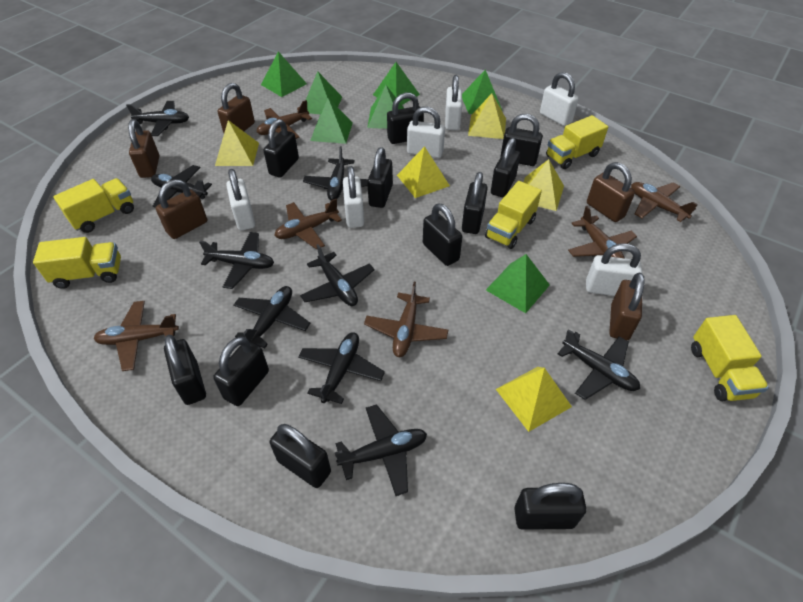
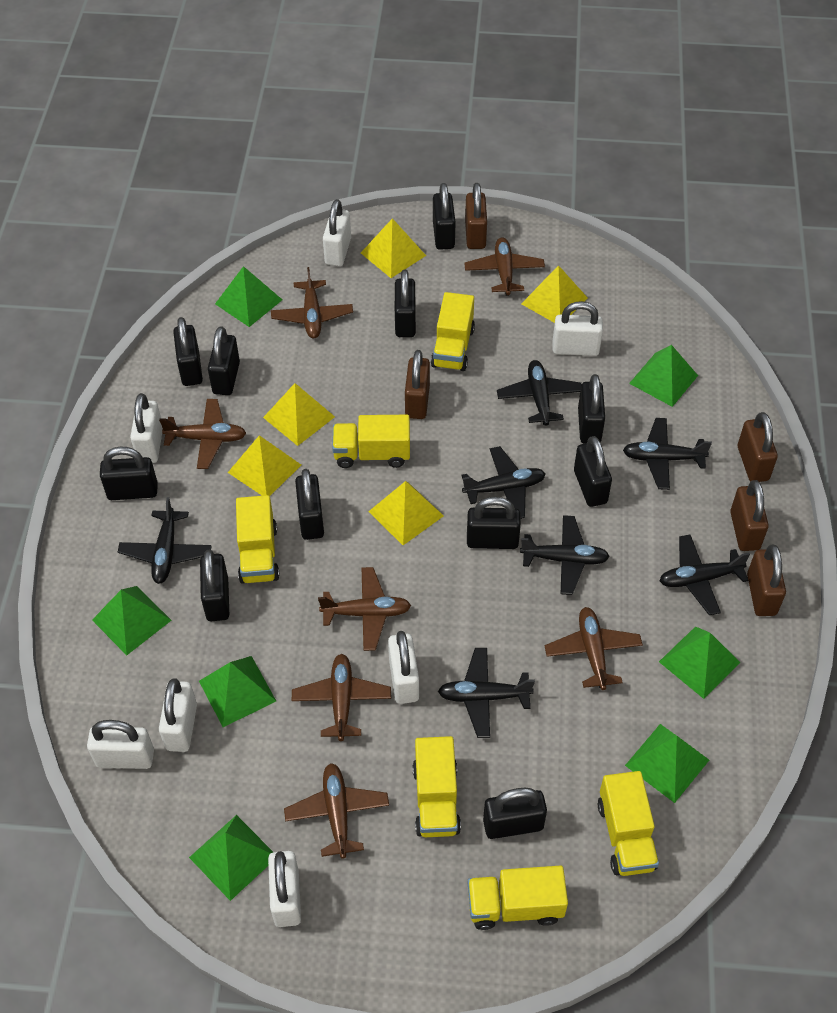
black plane: [126,101,189,136] [151,165,212,208] [199,232,274,289] [233,286,310,348] [298,332,385,404] [300,244,375,306] [303,146,368,200] [334,404,427,496] [558,329,640,400] = 9 -> [118,497,211,584] [438,648,535,738] [461,446,545,519] [497,360,582,426] [520,515,610,595] [623,418,712,490] [660,535,750,615] = 7
brown plane: [93,301,179,371] [257,100,312,139] [274,199,342,249] [364,282,448,357] [568,206,637,258] [631,182,698,222] = 6 -> [159,399,246,469] [271,267,353,338] [284,763,389,859] [292,654,391,741] [318,567,411,651] [464,237,545,296] [545,607,643,690] = 7
white padlock: [226,169,255,230] [343,166,364,228] [407,107,445,158] [445,75,462,130] [540,72,579,126] [586,243,642,296] = 6 -> [87,720,154,769] [130,393,163,463] [159,678,197,752] [268,851,301,927] [323,199,351,266] [388,631,419,704] [553,301,603,356] = 7
yellow truck: [33,237,121,289] [53,178,134,233] [485,181,542,249] [546,115,608,169] [691,315,769,401] = 5 -> [236,495,280,584] [332,415,410,468] [413,736,461,837] [431,292,475,371] [468,866,568,930] [598,771,659,876] = 6

